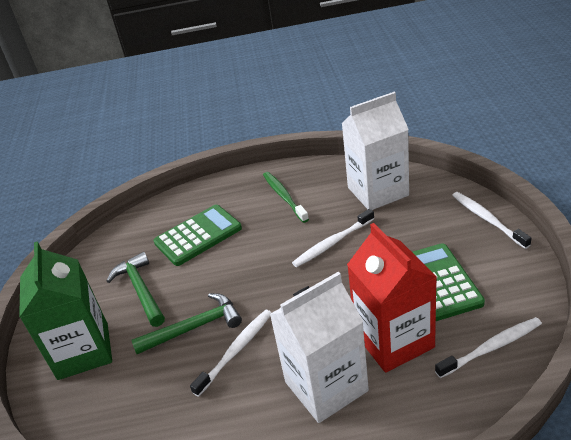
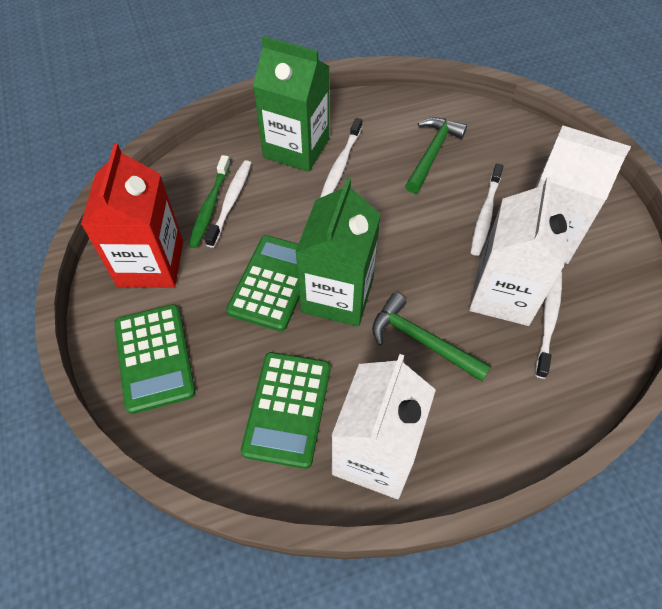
green calculator: [154,205,242,266] [412,243,485,321] = 2 -> [114,304,195,414] [226,235,300,332] [241,352,330,469] = 3
green carton: [19,241,112,380] = 1 -> [253,36,329,172] [295,178,381,327] = 2
white carton: [270,272,369,423] [342,92,409,210] = 2 -> [331,354,436,499] [469,177,571,326] [535,125,631,264] = 3

